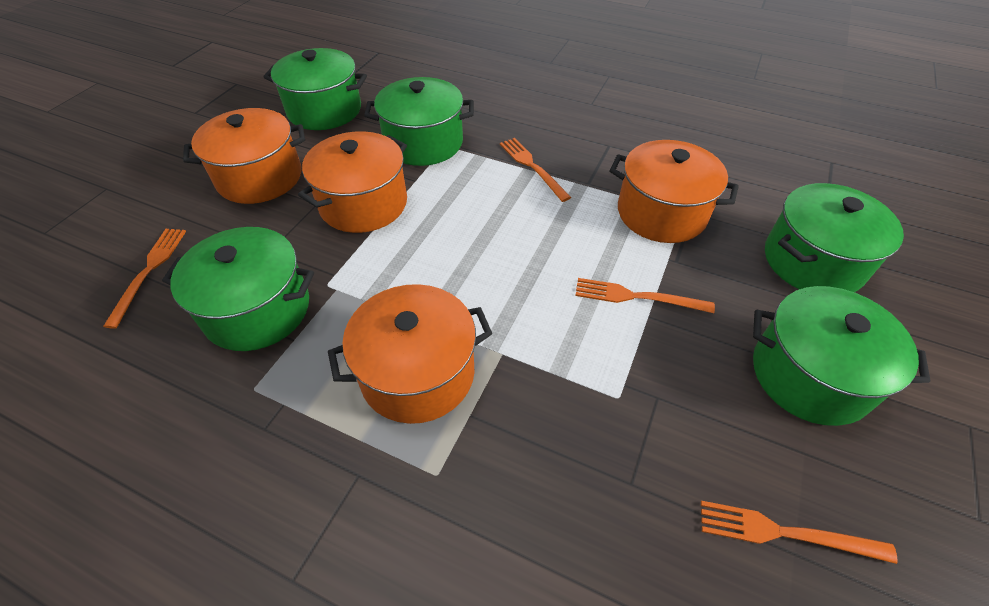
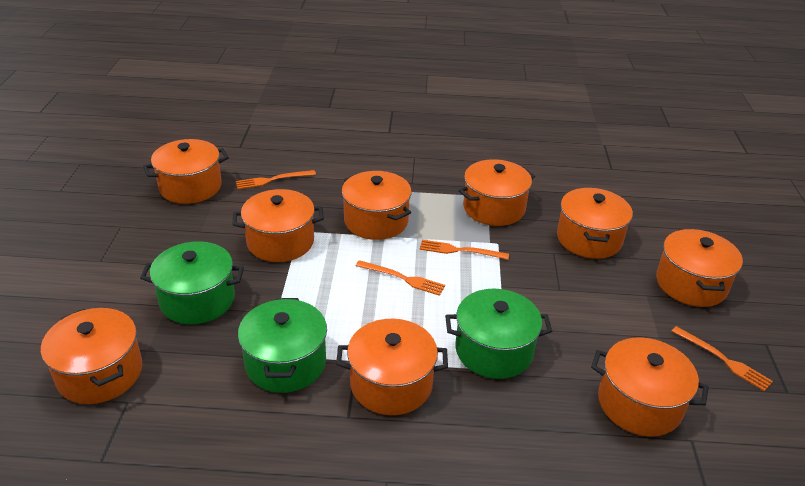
green pot: [162,227,314,351] [263,48,367,130] [364,77,474,166] [753,286,930,426] [765,183,904,292] = 5 -> [140,241,244,324] [238,298,327,393] [445,289,552,379] = 3
orange pot: [183,108,305,204] [298,131,407,233] [328,284,492,424] [609,140,739,243] = 4 -> [41,308,143,404] [143,139,229,204] [233,189,324,262] [336,319,448,415] [342,171,412,240] [458,159,535,226] [557,188,633,259] [591,337,709,437] [656,229,743,307] = 9

